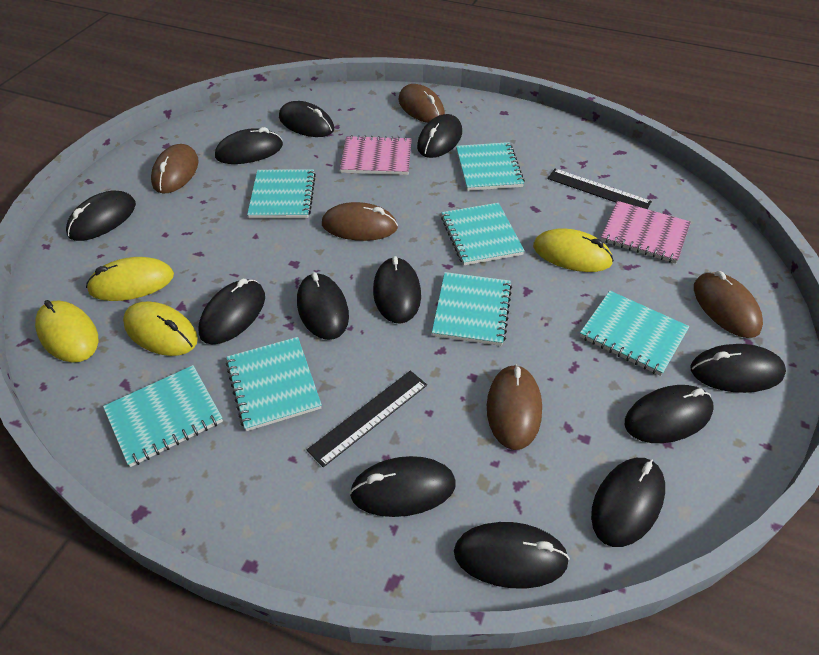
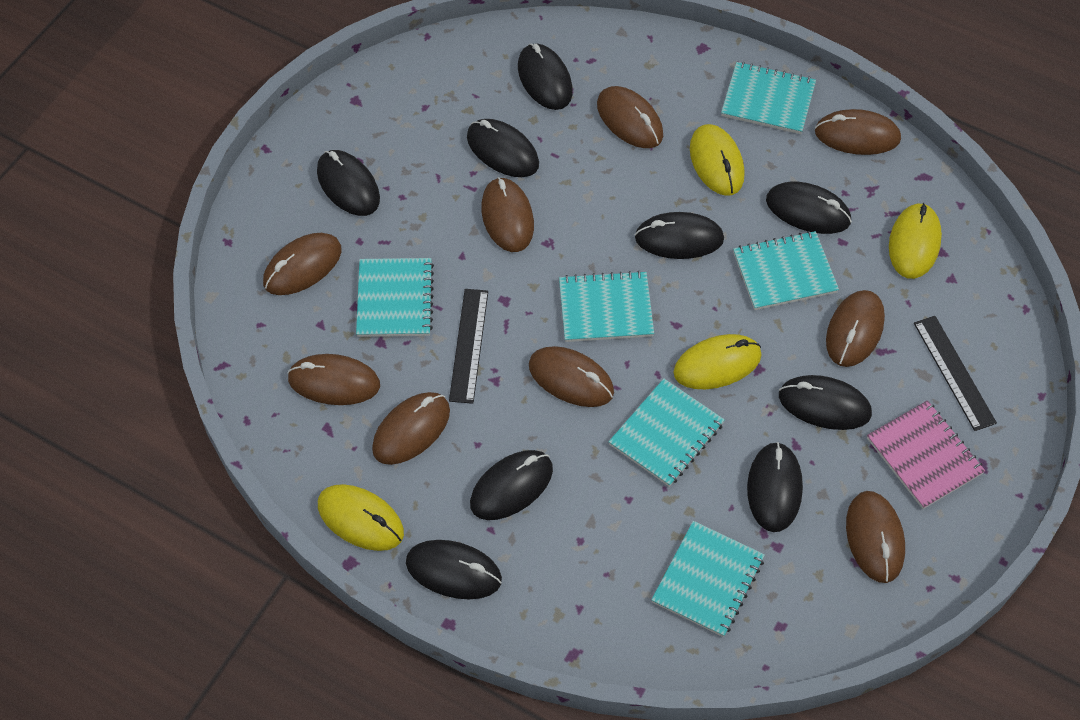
black mouse: [66,191,136,241] [198,278,265,344] [215,127,283,164] [279,101,334,137] [297,272,349,340] [350,456,456,517] [373,256,421,324] [417,114,462,158] [454,522,570,589] [591,458,665,547] [625,385,714,443] [690,344,786,393] = 12 -> [317,150,380,216] [406,540,502,599] [467,119,539,177] [470,450,553,520] [518,43,573,110] [635,212,724,259] [747,442,803,532] [766,182,852,234] [779,375,872,430] = 9
brown mouse: [151,144,199,193] [322,202,398,241] [398,84,445,123] [487,364,542,450] [694,271,763,338] = 5 -> [263,233,341,295] [287,354,380,405] [372,392,450,465] [481,177,534,252] [529,346,614,407] [597,86,663,148] [815,109,901,155] [826,290,885,367] [846,491,905,583] = 9
pink notebook: [340,135,412,175] [601,201,691,263] = 2 -> [867,400,985,509] = 1
turquoise notebook: [103,365,223,467] [226,337,322,431] [247,169,316,219] [432,272,512,346] [441,203,525,265] [456,142,525,191] [580,291,689,376] = 7 -> [356,258,434,337] [559,271,654,342] [609,379,725,487] [651,521,765,637] [721,62,816,134] [733,231,839,310] = 6

